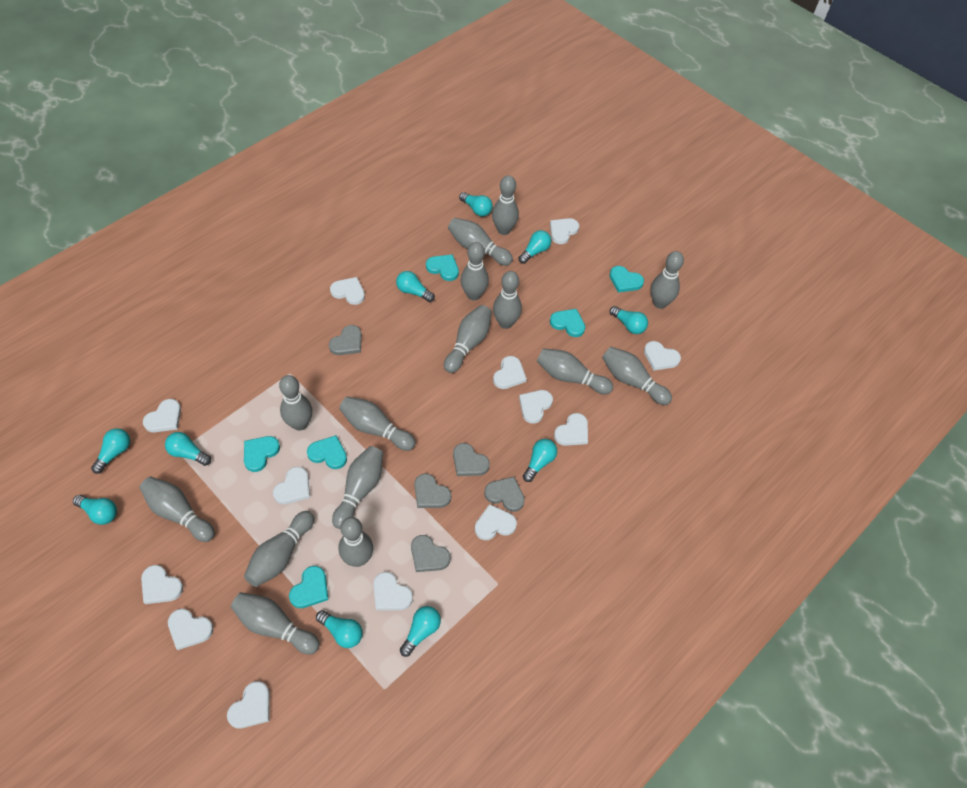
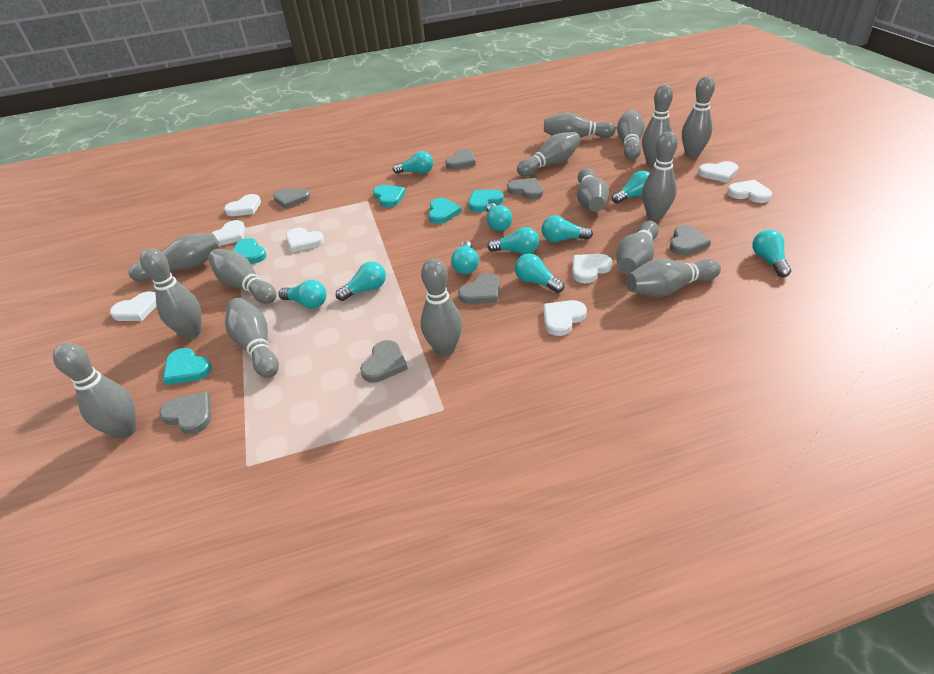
grey heart: [329,325,362,355] [411,535,451,572] [414,474,451,508] [453,443,490,476] [484,477,525,512] = 5 -> [159,392,211,434] [273,188,311,209] [360,340,408,383] [445,149,476,170] [458,273,500,304] [507,178,543,200] [670,225,711,255] = 7
turquoise heart: [244,436,280,472] [289,566,329,608] [307,435,347,469] [426,254,459,281] [550,309,585,337] [610,266,644,293] = 6 -> [163,348,212,385] [232,238,267,264] [373,185,406,207] [429,198,462,224] [468,190,504,212] = 5
white heart: [141,565,183,604] [143,399,181,432] [168,609,213,650] [227,681,270,729] [273,467,310,504] [330,277,365,305] [373,572,413,610] [475,504,517,540] [493,356,527,389] [519,390,553,424] [550,218,579,244] [554,413,588,446] [644,341,681,371] = 13 -> [110,291,156,321] [212,220,245,246] [224,194,261,216] [286,228,324,253] [543,300,587,336] [572,254,612,283] [698,161,738,183] [727,180,772,203] = 8

